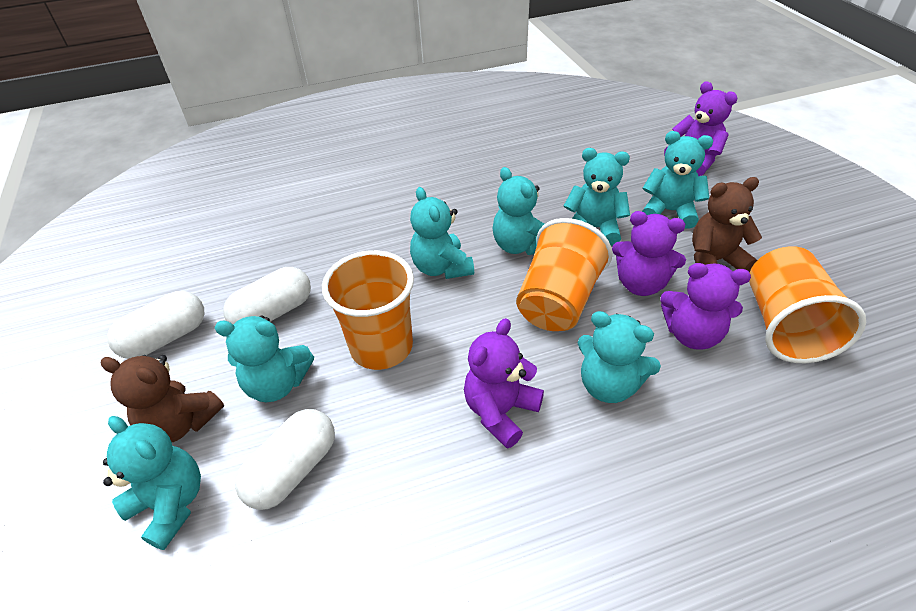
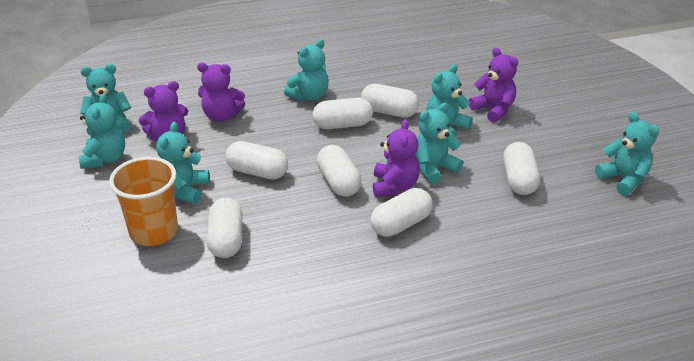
brown teddy bear: [100,355,224,442] [692,177,762,273] = 2 -> none = 0
orange cup: [322,250,414,370] [516,218,613,331] [749,246,866,363] = 3 -> [109,157,178,246] = 1
white capsule: [107,291,204,359] [223,267,311,324] [235,409,335,510] = 3 -> [207,198,243,258] [225,141,288,180] [312,97,373,129] [317,145,361,197] [361,84,419,118] [370,188,433,237] [503,142,540,195] = 7

